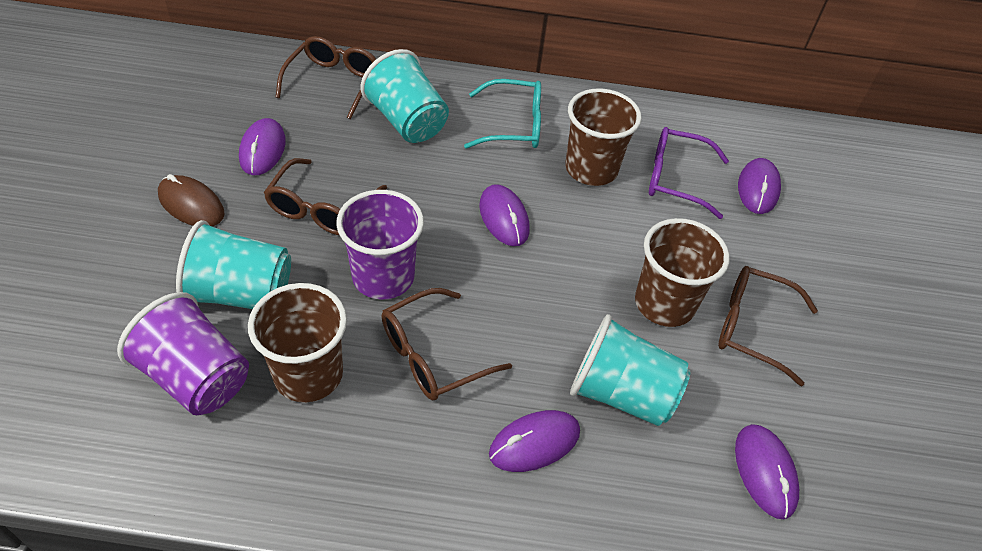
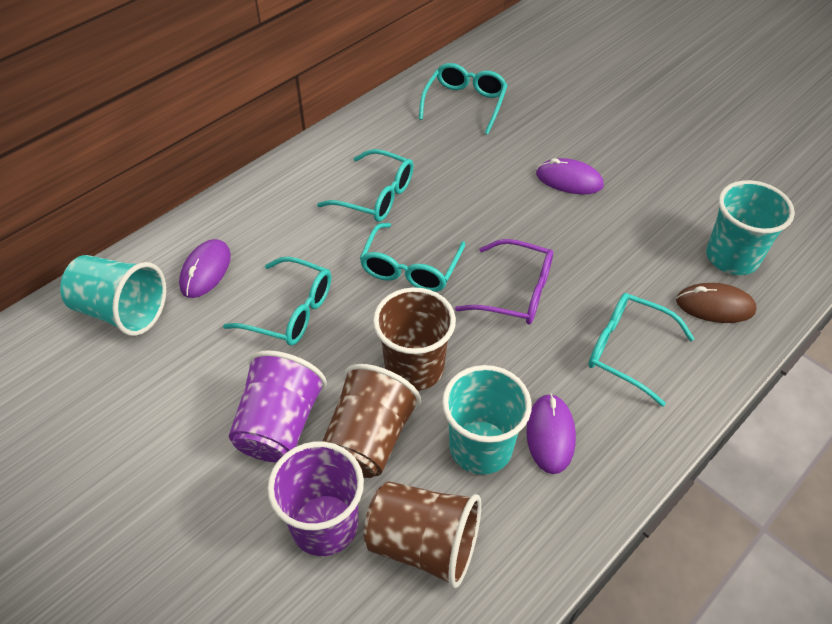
brown glasses: [264,158,387,235] [275,36,376,119] [382,288,512,401] [718,266,818,386] = 4 -> none = 0
purple mouse: [239,118,285,175] [479,185,530,246] [489,410,580,472] [735,424,799,519] [738,158,781,214] = 5 -> [179,239,231,298] [526,393,576,474] [536,158,604,194] = 3
turquoise glasses: [464,79,541,149] = 1 -> [223,257,331,346] [317,149,414,222] [360,223,465,292] [419,63,508,135] [588,293,695,407] = 5

